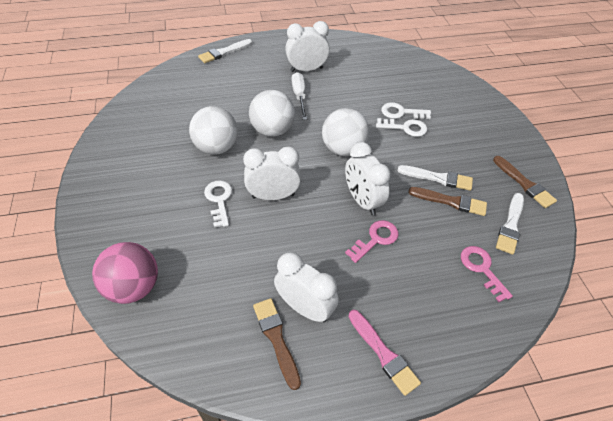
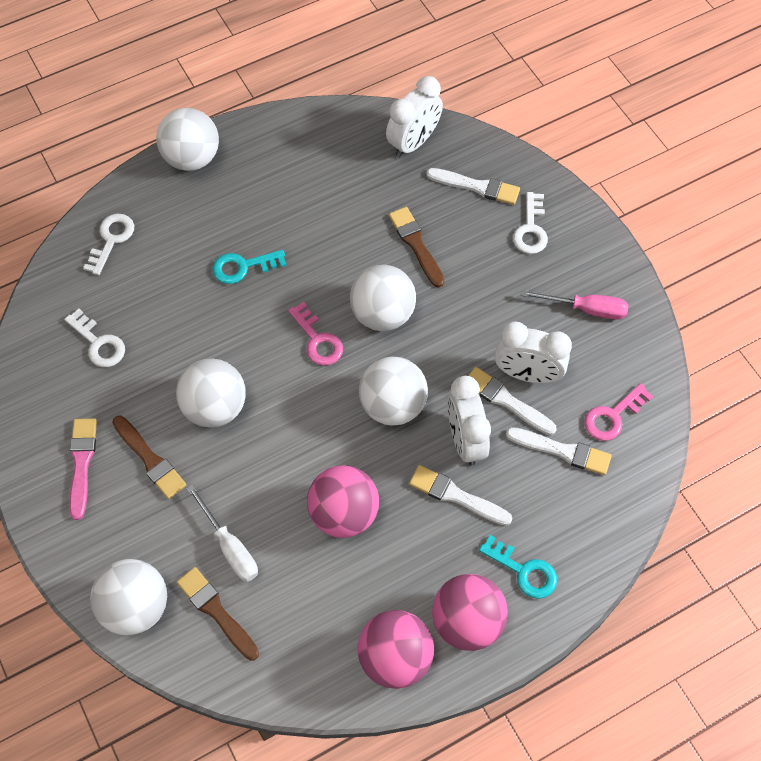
pink ball: [92,242,158,304] = 1 -> [307,465,379,538] [357,610,434,689] [432,574,508,651] = 3
pink screwdriver: none = 0 -> [521,290,629,320] = 1
turquoise key: none = 0 -> [212,250,287,284] [479,535,557,599] = 2
white ball: [189,106,238,155] [249,90,295,137] [322,108,370,156] = 3 -> [90,559,167,635] [156,108,219,171] [176,359,246,428] [350,265,416,331] [359,356,428,426] = 5
white brush: [198,39,252,63] [397,165,473,191] [496,193,524,255] = 3 -> [409,465,512,526] [426,168,520,205] [468,367,557,435] [506,427,612,475] = 4
white clock: [243,146,301,200] [274,252,339,322] [285,21,329,72] [345,142,391,215] = 4 -> [386,76,443,158] [447,376,491,466] [495,322,572,384] = 3

